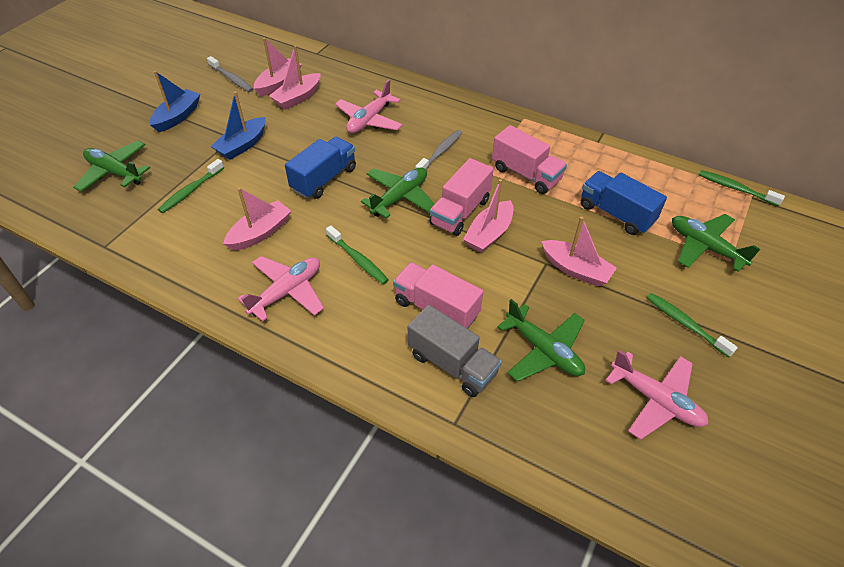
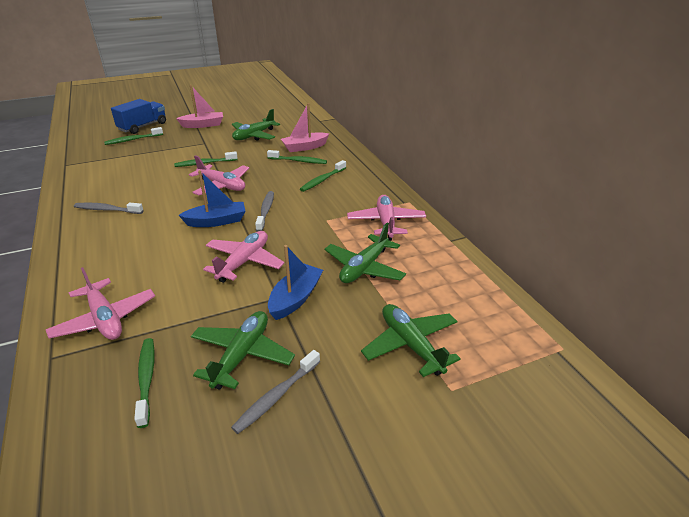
blue truck: [285,137,356,199] [581,171,667,235] = 2 -> [111,99,166,134] = 1
green toothbrush: [158,159,224,213] [326,225,389,284] [646,293,738,358] [699,170,785,206] = 4 -> [104,127,163,145] [134,338,154,428] [174,151,238,167] [267,150,327,164] [300,160,346,192] = 5
grey toothbrush: [207,56,253,92] [416,130,462,170] = 2 -> [74,203,144,214] [231,350,320,434] [255,191,274,232] = 3
grey truck: [408,305,502,397] = 1 -> none = 0
pink boat: [223,187,291,251] [254,38,302,97] [269,45,321,110] [463,179,513,253] [541,216,617,287] = 5 -> [176,85,223,128] [281,103,329,152] = 2
pink plane: [237,256,324,322] [335,79,403,133] [605,350,708,440] = 3 -> [46,267,155,340] [189,155,249,195] [203,231,284,283] [347,195,426,241] = 4
pink truck: [393,262,483,329] [429,158,494,236] [492,125,567,194] = 3 -> none = 0

